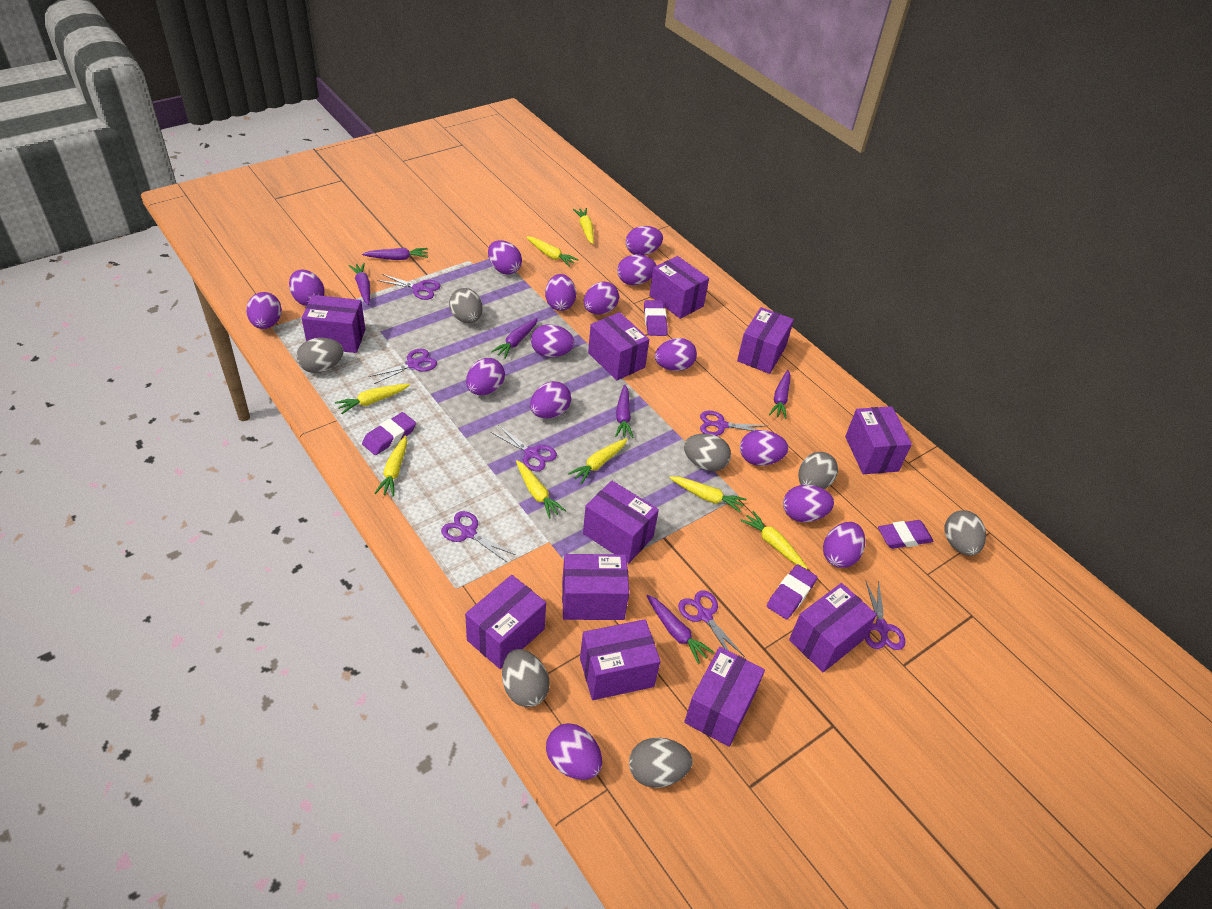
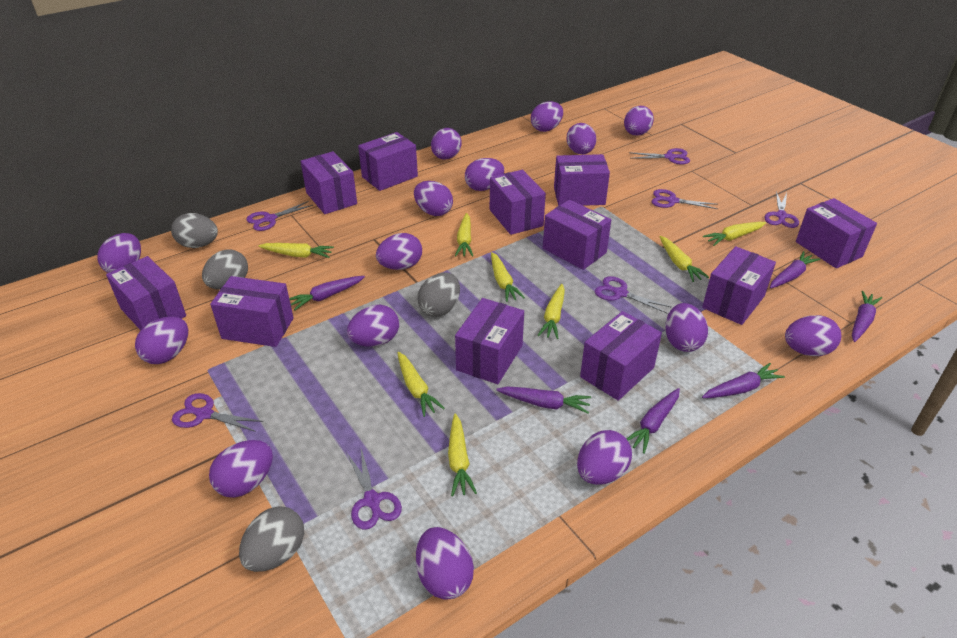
grey egg: [296,338,344,373] [449,288,482,323] [502,649,550,707] [629,737,693,788] [684,434,731,472] [798,452,838,489] [944,510,986,556] = 7 -> [171,213,218,248] [202,249,248,289] [239,506,304,572] [417,272,460,317] = 4
purple eraser: [362,412,416,455] [644,300,668,336] [767,564,817,619] [878,520,933,549] = 4 -> none = 0

